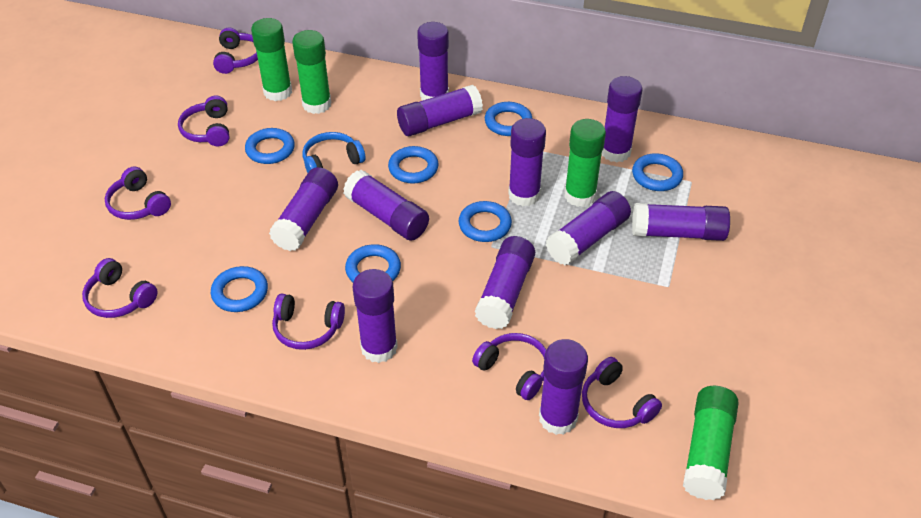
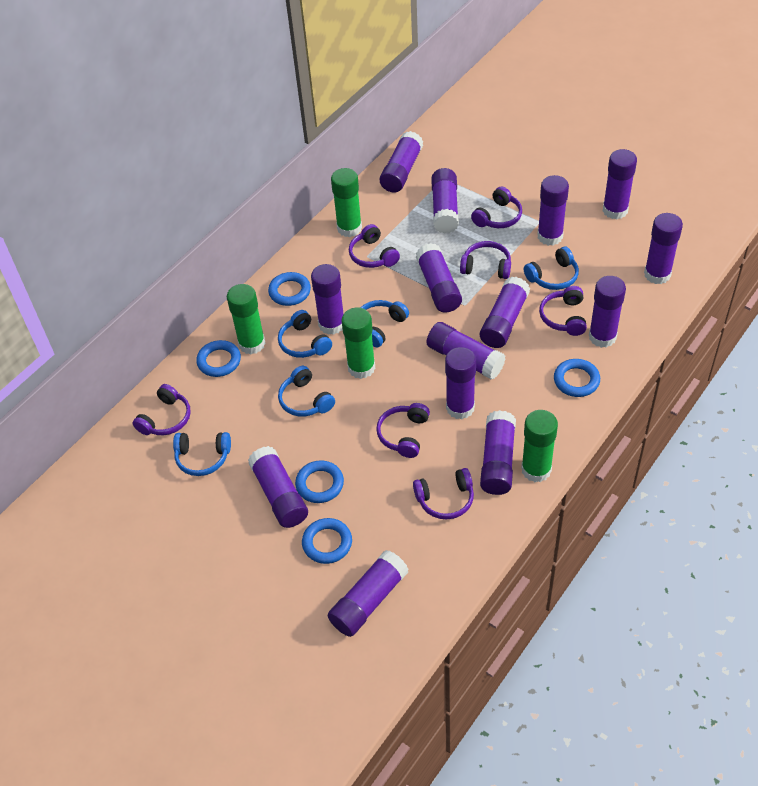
blue headphones: [303,132,365,173] = 1 -> [173,432,231,476] [278,310,332,358] [278,366,335,417] [360,300,409,347] [524,246,579,290] = 5
blue ring: [211,266,268,312] [245,128,295,164] [345,244,401,282] [388,146,439,183] [458,201,512,242] [485,102,532,136] [632,153,683,191] = 7 -> [196,340,241,377] [268,272,311,306] [295,460,344,503] [302,518,352,564] [554,359,600,397] = 5
purple glue stick: [269,167,338,251] [343,170,429,241] [353,269,398,363] [397,85,483,136] [417,22,449,100] [475,236,535,329] [508,118,546,206] [539,339,588,435] [546,191,631,265] [602,76,643,163] [632,203,730,241] = 11 -> [248,446,308,528] [311,264,344,335] [328,550,409,637] [379,131,423,193] [416,243,462,313] [427,322,505,380] [431,168,459,234] [445,347,476,419] [480,277,530,348] [480,410,516,495] [537,175,569,246] [589,276,626,348] [603,149,637,219] [644,213,683,284] = 14

